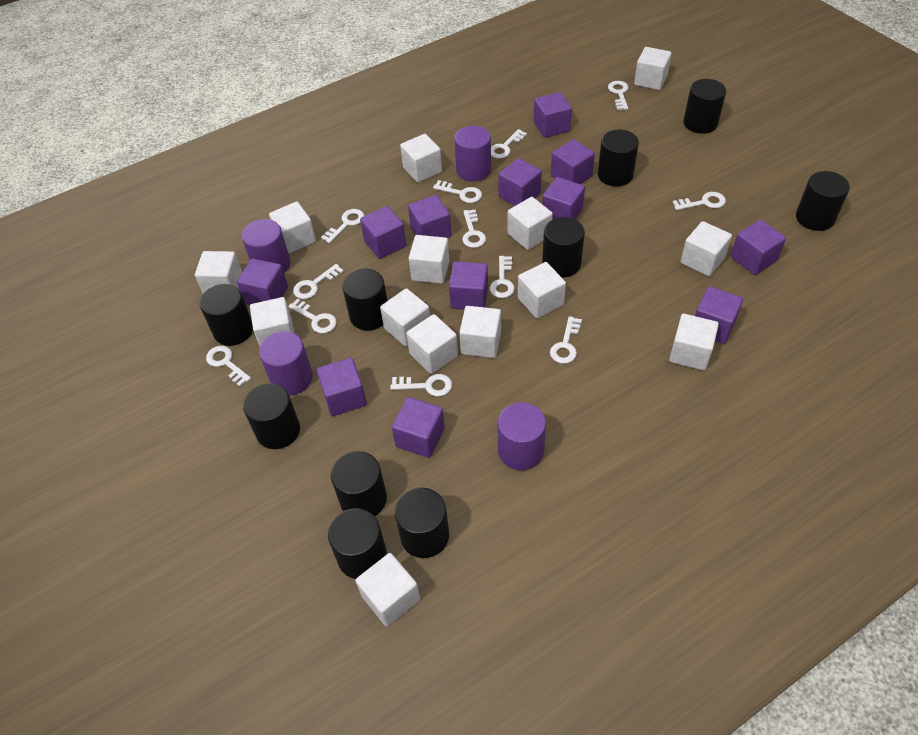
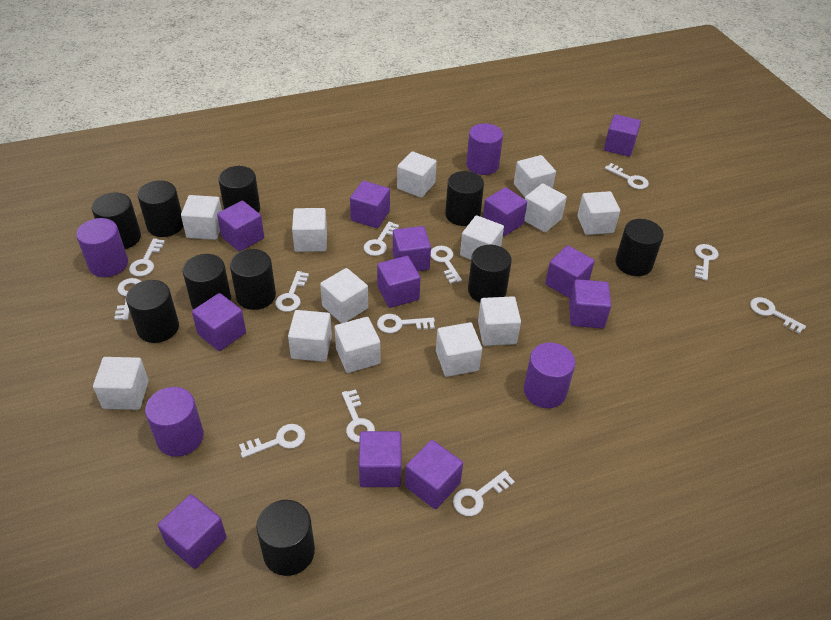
white cube: [195,251,242,293] [250,297,294,346] [269,202,316,254] [355,553,420,627] [380,288,430,347] [400,134,442,183] [406,314,458,374] [409,235,450,284] [459,306,501,358] [508,197,553,250] [518,262,566,318] [634,47,672,90] [669,314,719,370] [680,221,732,276] = 14 -> [93,357,149,410] [181,195,222,240] [288,310,332,362] [292,208,327,252] [320,268,368,323] [334,317,380,373] [397,151,437,198] [436,322,482,377] [460,215,504,260] [478,296,521,346] [514,155,556,197] [524,184,567,232] [577,191,620,235] = 13

